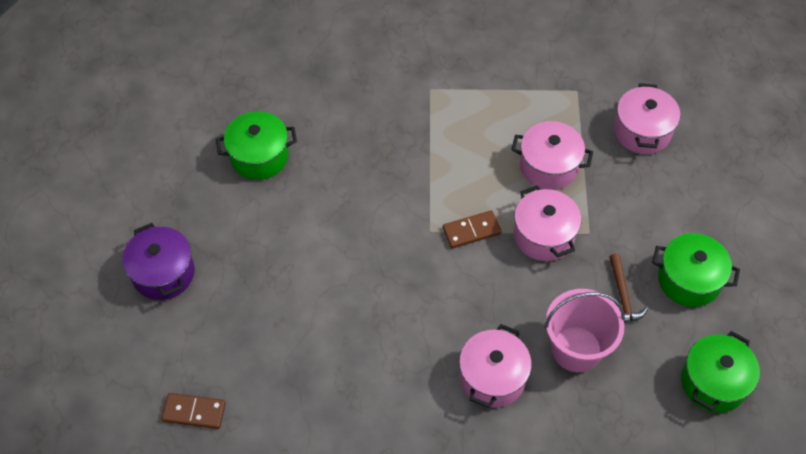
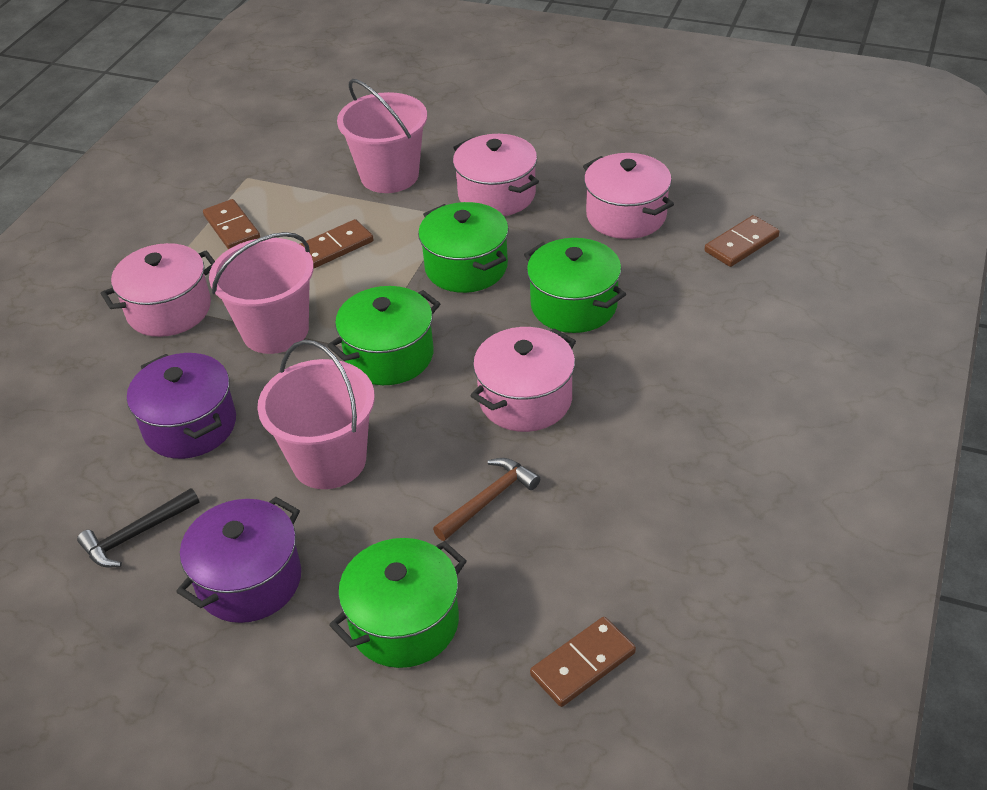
black hammer: none = 0 -> [77,488,200,568] = 1
brown domino: [161,393,226,429] [443,210,502,248] = 2 -> [203,199,260,250] [300,219,374,268] [530,617,636,707] [704,215,780,267] = 4
green pot: [216,111,297,180] [652,233,740,307] [681,331,760,413] = 3 -> [327,286,440,385] [329,538,467,668] [418,202,509,293] [524,238,626,333] = 4
pink bucket: [545,289,625,372] = 1 -> [209,232,314,354] [257,340,375,489] [337,79,427,193] = 3
purple pot: [122,223,195,300] = 1 -> [127,353,236,459] [176,497,301,623] = 2

